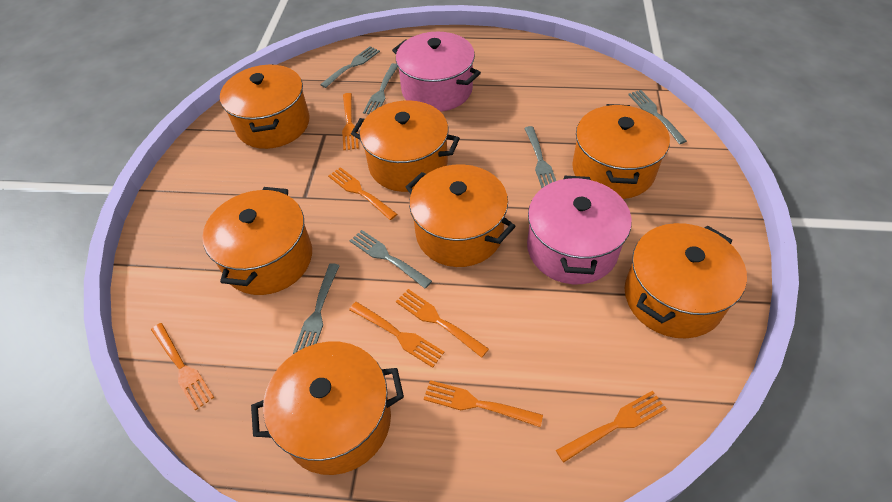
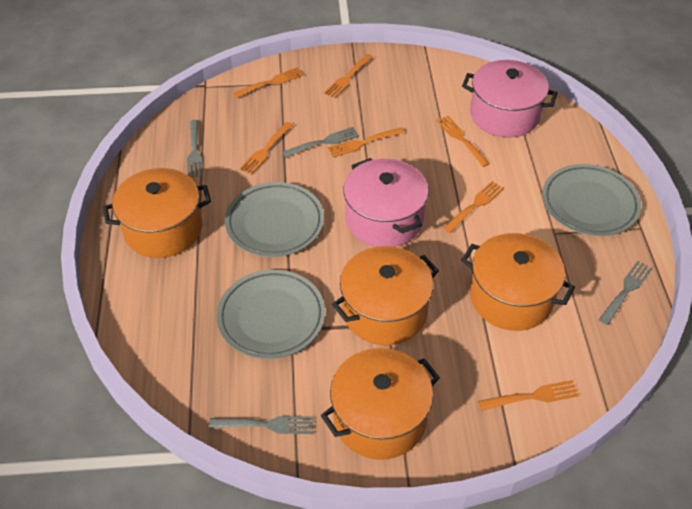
grey fork: [293,263,340,354] [320,46,380,88] [350,230,432,289] [363,63,398,114] [524,126,556,188] [628,90,687,144] = 6 -> [187,120,202,177] [209,416,313,434] [282,127,359,158] [599,261,652,325] = 4
grey plate: none = 0 -> [217,270,325,359] [225,182,324,257] [542,164,641,236] = 3
orange pot: [202,187,312,295] [220,64,310,149] [251,341,404,475] [351,100,460,192] [406,164,516,267] [572,104,670,199] [624,223,747,339] = 7 -> [103,168,211,258] [321,348,440,460] [332,246,439,345] [461,233,575,331] = 4

